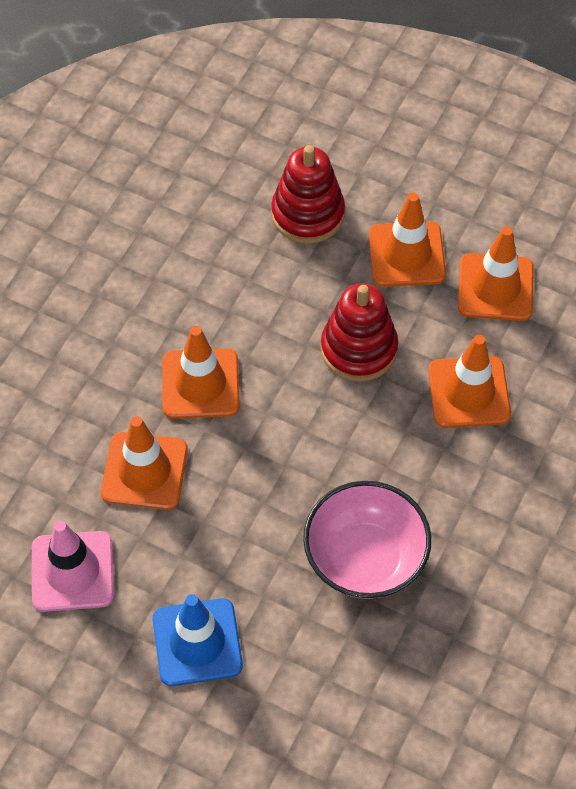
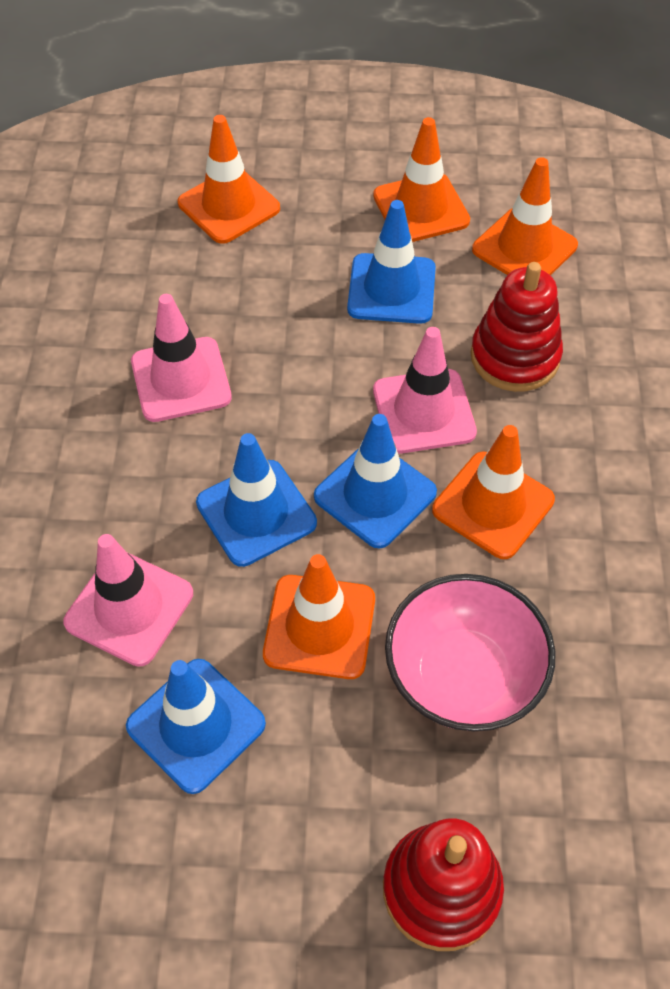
blue traffic cone: [153,594,243,686] = 1 -> [126,659,266,794] [196,433,317,567] [314,414,437,549] [347,200,436,324] = 4
pink traffic cone: [32,521,114,612] = 1 -> [63,534,193,667] [131,294,232,422] [373,327,477,454] = 3

